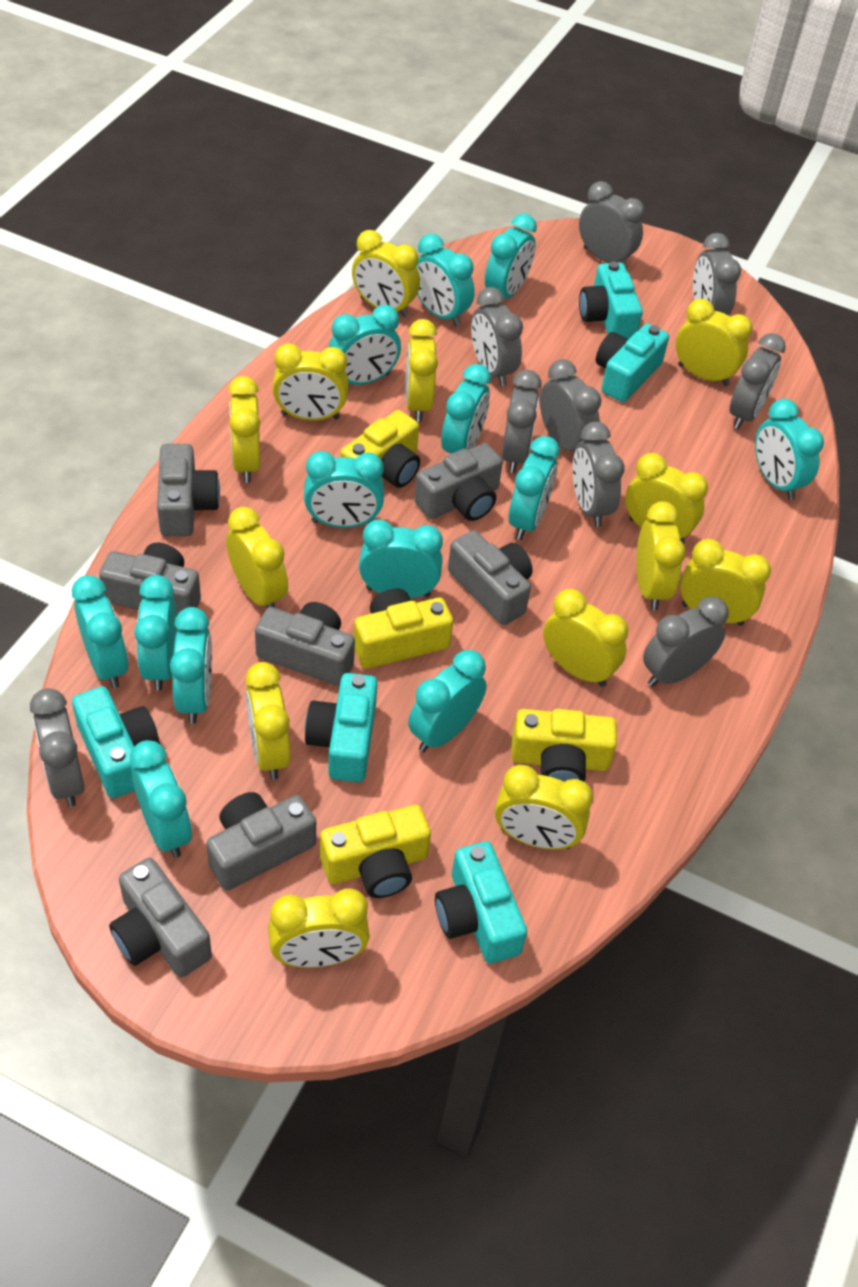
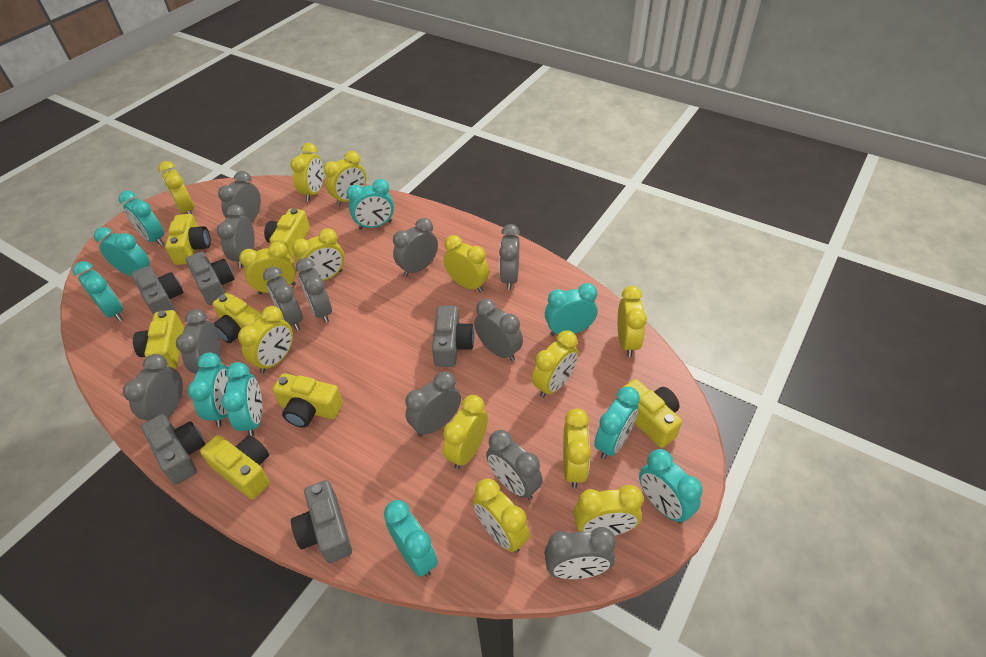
grey camera: [99,543,201,615] [109,858,212,977] [157,444,220,536] [206,792,316,890] [255,602,355,686] [414,443,503,521] [448,530,533,625] = 7 -> [131,266,183,315] [141,414,205,485] [186,252,235,305] [291,480,352,563] [432,306,474,367] = 5
grey clock: [30,688,85,807] [471,287,523,386] [502,370,542,473] [540,359,602,452] [573,422,625,527] [579,181,645,268] [643,596,729,687] [693,233,741,316] [730,333,786,429] = 9 -> [123,354,183,421] [176,309,220,374] [217,205,255,268] [218,171,261,222] [263,267,303,331] [295,258,332,323] [393,218,438,277] [405,371,461,437] [474,299,523,361] [486,430,543,500] [499,224,520,290] [544,527,616,579] = 12
turquoise camera: [72,686,160,798] [305,673,378,782] [435,841,527,964] [579,261,643,339] [596,323,669,402] = 5 -> none = 0
turquoise clock: [72,575,128,688] [130,740,192,858] [134,575,177,691] [170,607,212,724] [304,451,384,528] [328,305,401,385] [359,519,443,598] [408,650,487,752] [416,234,475,327] [441,364,491,454] [485,213,537,298] [509,436,560,540] [755,399,824,500] = 13 -> [73,261,123,321] [94,227,150,276] [119,191,164,246] [188,352,230,427] [221,362,262,436] [347,179,394,230] [384,500,438,577] [545,283,597,336] [594,387,640,459] [639,449,703,524] = 10
yellow camera: [320,805,431,898] [340,410,420,488] [354,588,453,669] [511,709,617,782] = 4 -> [133,310,184,369] [165,214,211,265] [200,435,270,499] [212,292,262,343] [264,208,310,258] [273,373,343,428] [622,379,682,448] = 7

